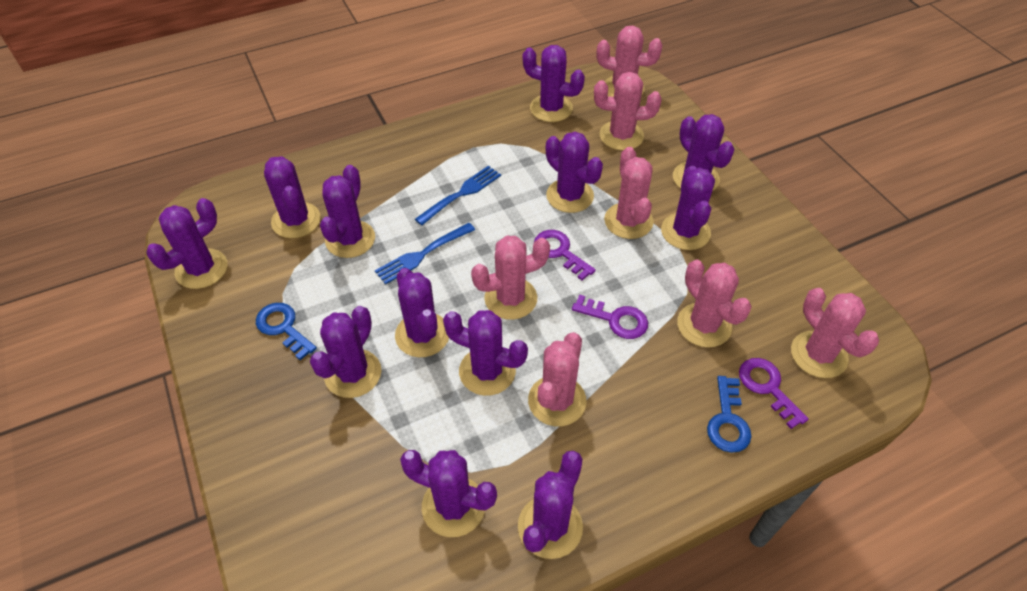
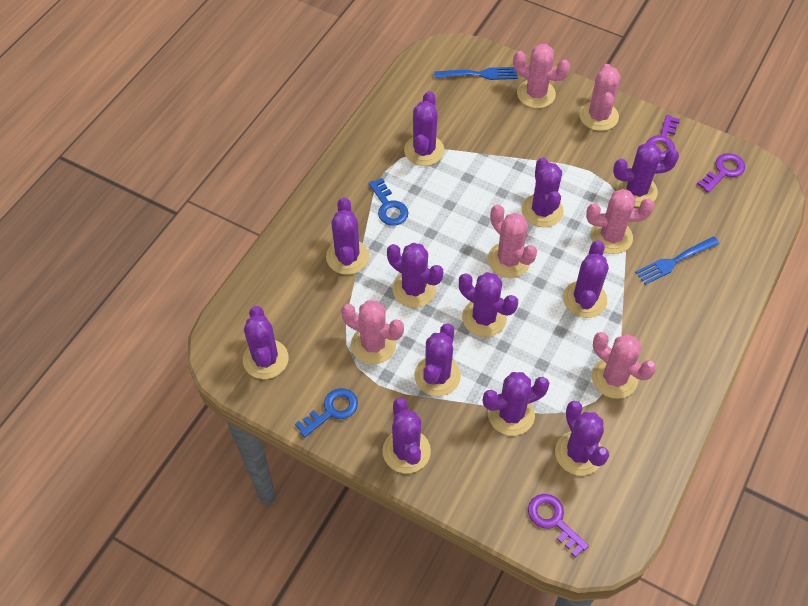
pink cactus: [471,236,550,320] [528,332,587,426] [594,72,662,151] [597,26,662,97] [604,147,654,239] [677,260,752,348] [791,288,879,378] = 7 -> [341,300,404,364] [488,205,537,278] [513,44,570,108] [579,64,621,131] [586,189,654,254] [592,332,656,399] = 6

